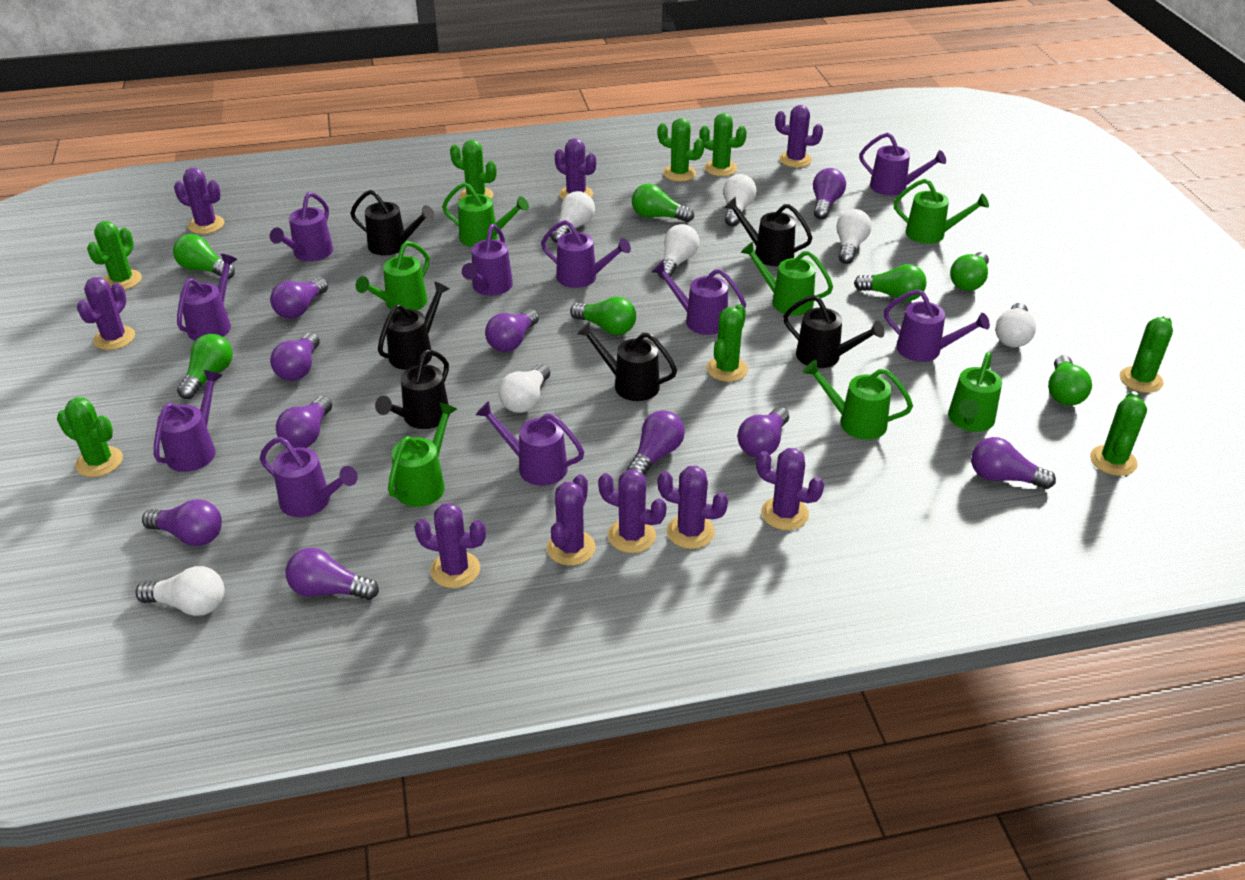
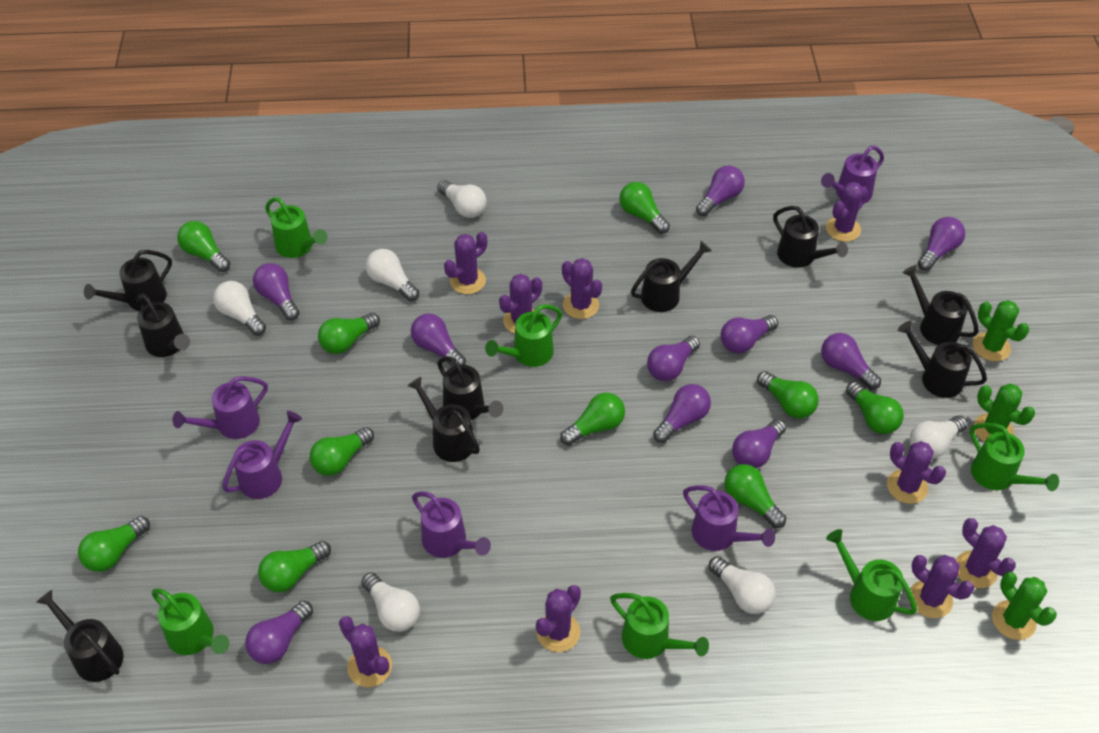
black watering can: [350,190,435,255] [375,350,450,429] [378,281,449,370] [577,322,677,401] [724,197,812,266] [783,295,885,368] = 6 -> [36,590,124,682] [84,250,172,311] [137,294,190,357] [408,377,480,462] [437,356,504,420] [631,241,712,312] [773,206,848,268] [898,321,987,398] [903,265,979,345] = 9
green cactus: [57,397,123,477] [87,221,142,290] [450,140,497,199] [657,118,704,182] [700,113,747,176] [707,304,748,382] [1090,391,1147,476] [1119,315,1173,393] = 8 -> [973,300,1029,361] [974,383,1035,442] [992,572,1057,640] = 3
green light bulb: [173,234,235,279] [177,334,233,399] [570,297,636,335] [632,184,694,222] [854,264,926,301] [950,252,989,291] [1048,355,1092,406] = 7 -> [78,516,150,572] [177,221,230,272] [258,541,331,592] [310,427,374,476] [318,313,380,354] [560,393,625,445] [619,182,670,234] [724,464,786,528] [757,371,819,419] [846,381,904,434] = 10
green watering can: [356,241,430,311] [388,402,457,507] [442,182,529,247] [741,242,833,316] [803,360,913,440] [893,179,989,244] [948,352,1002,432] = 7 -> [152,588,229,655] [265,197,327,258] [485,304,562,367] [610,593,709,659] [826,529,917,621] [970,423,1059,491] = 6
purple watering can: [154,370,223,472] [177,254,237,341] [260,437,358,517] [270,192,333,261] [462,224,513,296] [476,401,584,486] [541,220,631,288] [652,260,746,335] [859,133,946,196] [884,289,990,362] = 10 -> [173,376,268,439] [222,411,302,499] [412,492,491,558] [683,485,775,551] [821,146,884,204] = 5
white light bulb: [135,566,225,616] [498,364,550,413] [550,191,595,243] [658,224,699,279] [723,174,757,226] [836,209,872,264] [995,303,1036,347] = 7 -> [213,281,266,336] [361,572,420,632] [365,249,419,301] [437,180,487,218] [709,556,776,614] [909,416,968,459] = 6

